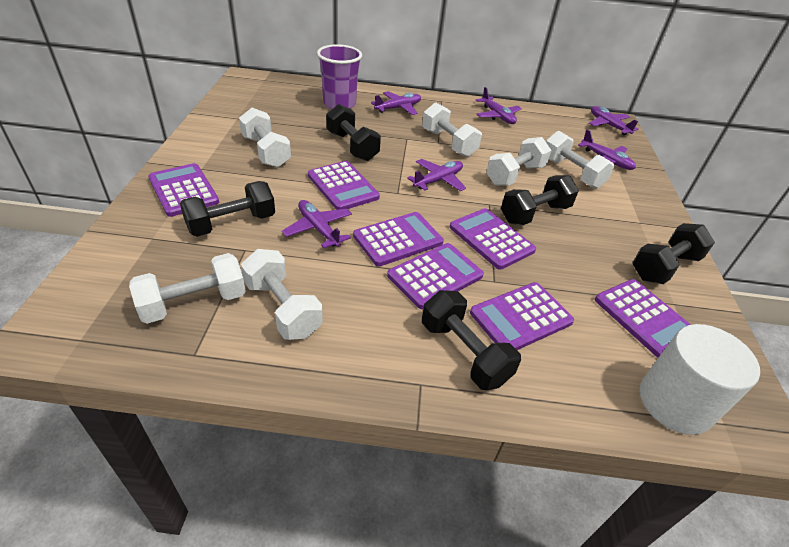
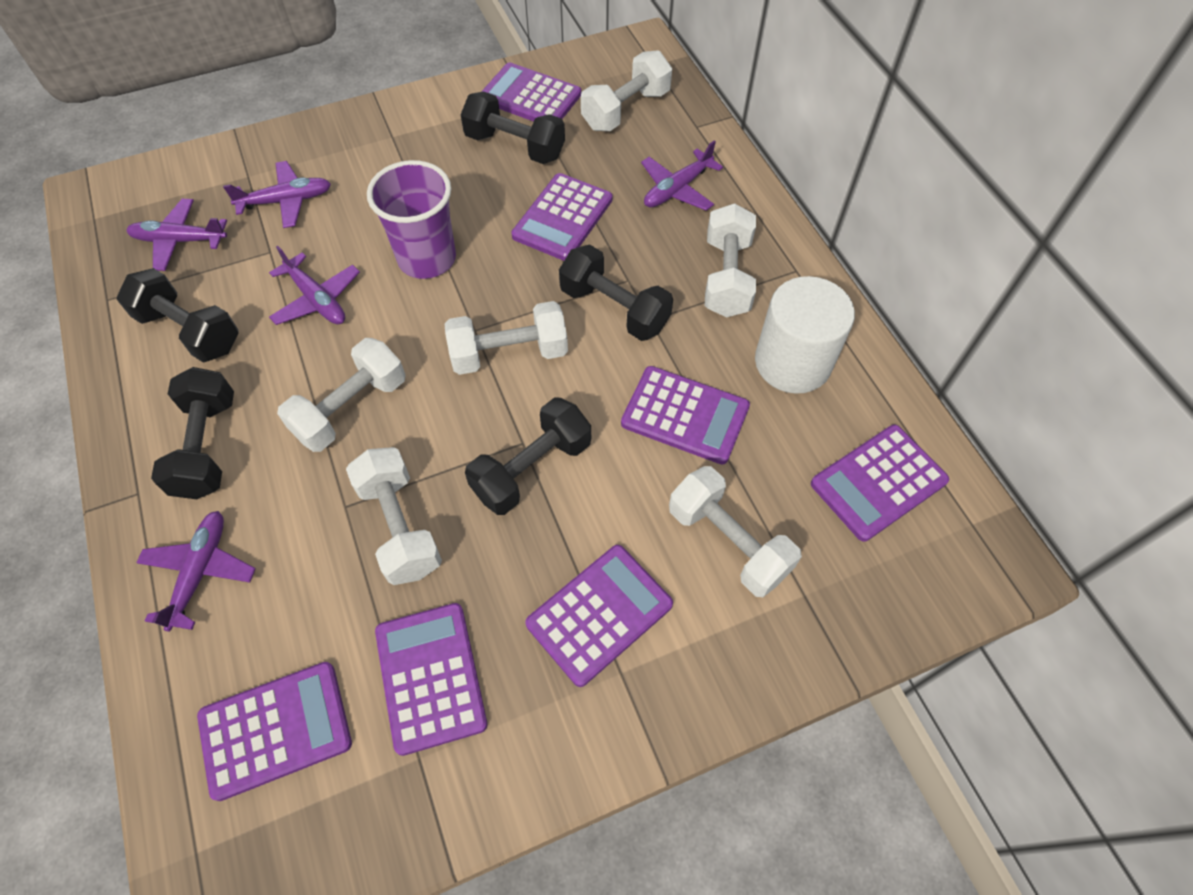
purple plane: [282,200,352,248] [371,91,421,115] [407,159,466,191] [476,87,522,124] [578,130,636,170] [589,106,639,135] = 6 -> [126,199,227,271] [136,511,256,632] [223,161,331,228] [269,246,360,325] [641,140,723,211] = 5

